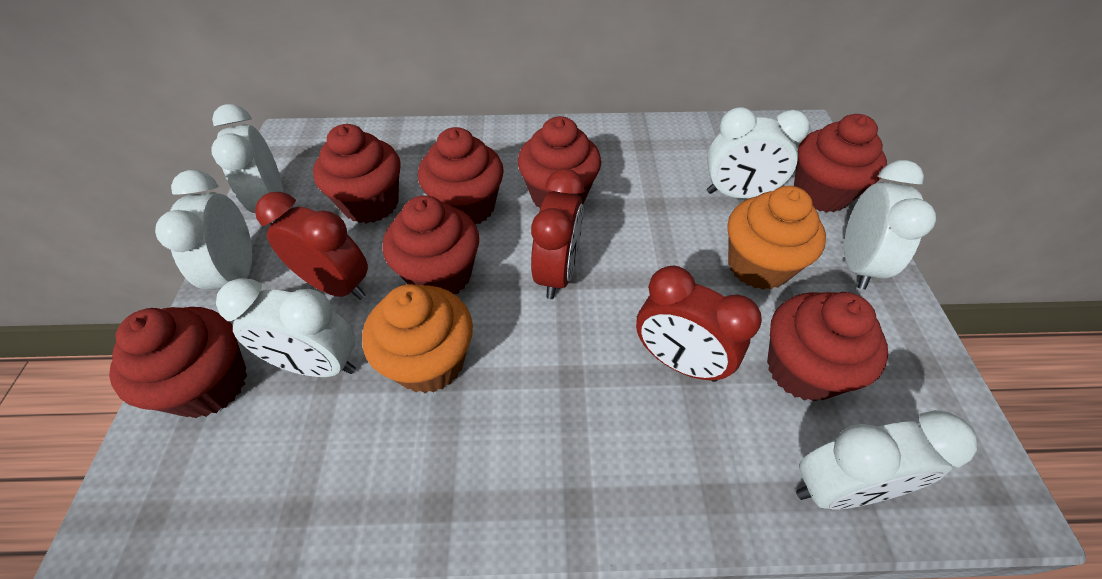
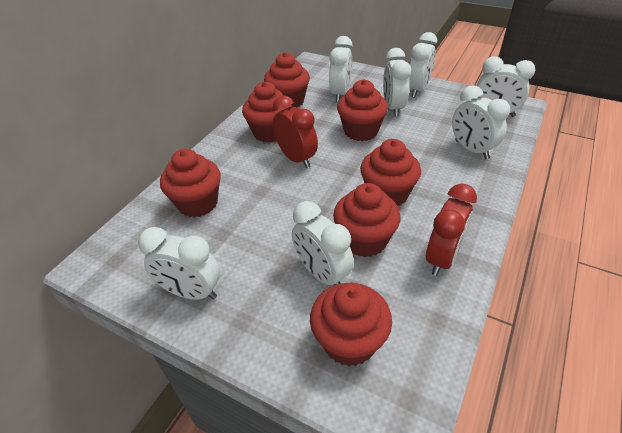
orange cupcake: [362,284,473,393] [728,186,826,290] = 2 -> none = 0
red clock: [255,192,368,300] [531,169,584,299] [636,265,762,382] = 3 -> [273,95,318,168] [426,184,477,276] = 2
white clock: [155,170,252,290] [211,104,284,224] [216,278,356,377] [707,107,810,198] [796,410,977,510] [844,160,936,289] = 6 -> [138,227,220,300] [292,201,354,285] [329,36,352,102] [383,48,411,117] [409,32,437,98] [452,85,510,159] [477,56,535,117] = 7

